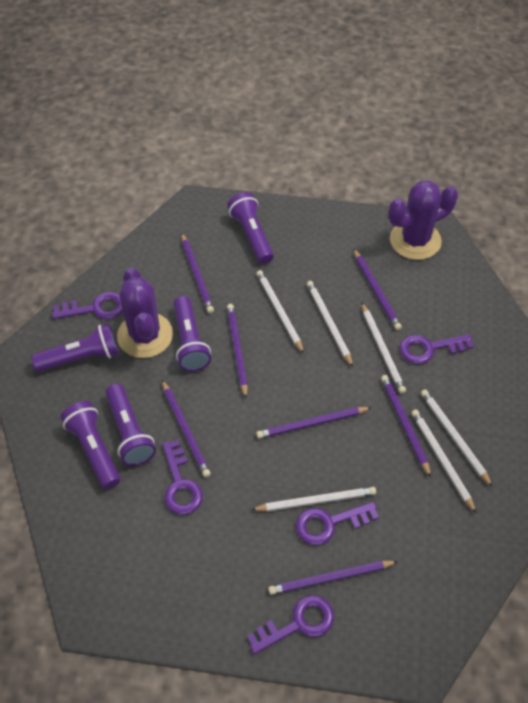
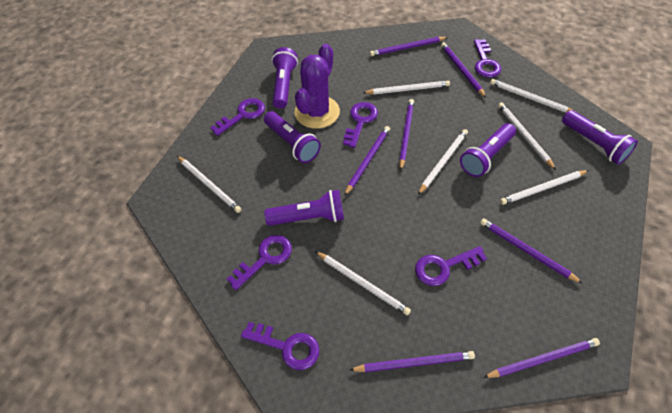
purple cactus: [117,267,173,358] [388,180,458,260] = 2 -> [294,44,340,129] = 1
purple key: [52,292,123,319] [162,440,203,515] [247,595,334,655] [296,502,379,545] [400,334,474,364] = 5 -> [210,98,265,136] [227,235,292,290] [241,322,320,370] [343,102,378,148] [415,246,487,286] [474,39,501,78] = 6
white pencil: [251,487,376,511] [256,270,304,354] [307,281,353,367] [362,303,406,394] [411,409,477,514] [421,389,493,487] = 6 -> [177,156,242,213] [315,251,411,316] [363,81,450,94] [418,129,468,195] [490,79,574,113] [498,102,556,170] [500,170,589,205] = 7

